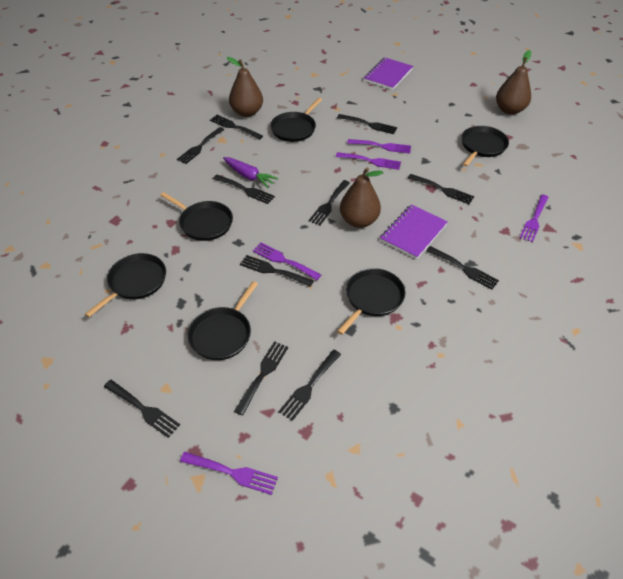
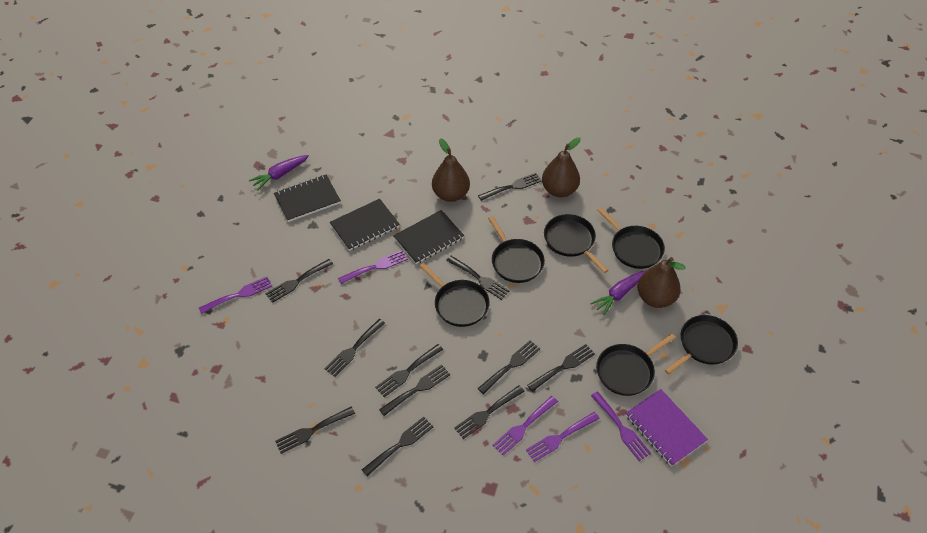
black notebook: none = 0 -> [274,175,341,222] [330,199,400,251] [393,210,464,264] = 3
purple carrot: [223,157,278,188] = 1 -> [249,155,309,191] [590,270,647,316] = 2
purple notebook: [364,57,413,90] [380,204,448,259] = 2 -> [626,389,708,467] = 1

